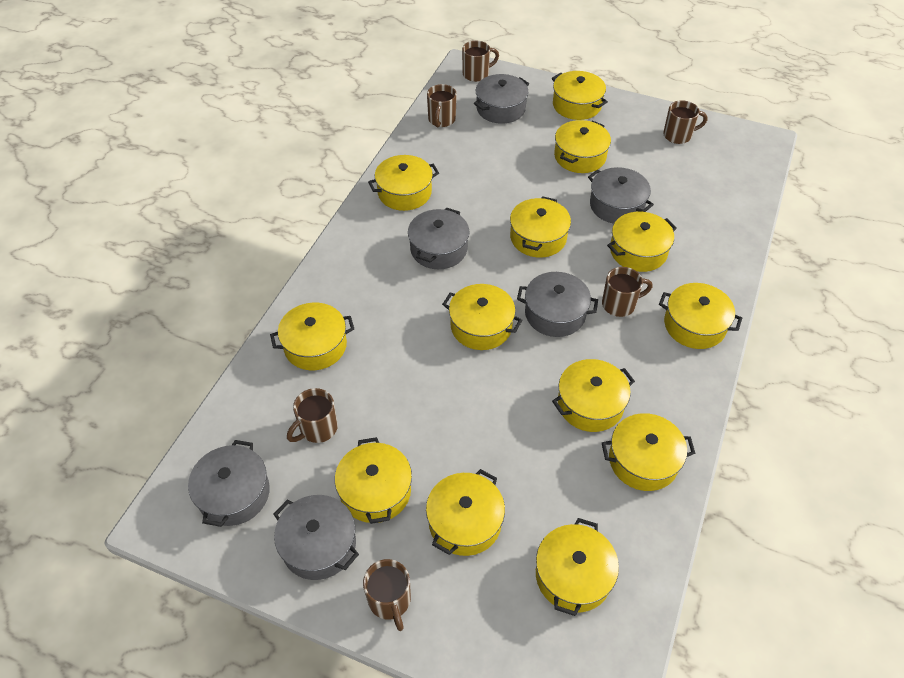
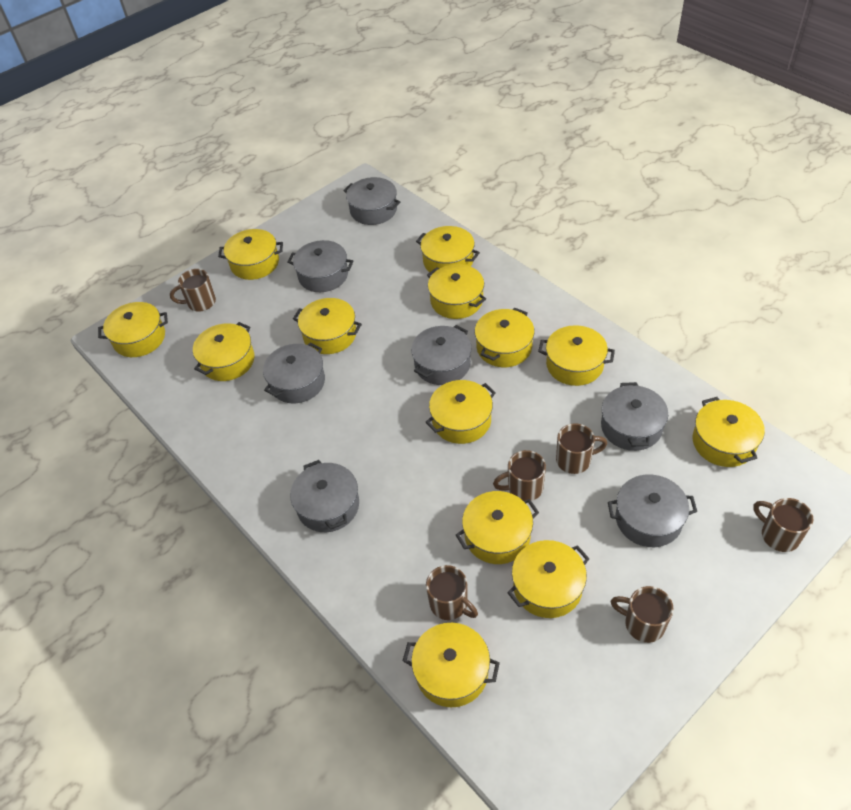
grey pot: [188,440,270,527] [273,495,359,580] [408,208,470,269] [474,74,529,124] [517,272,598,337] [588,167,654,224] = 6 -> [263,342,325,404] [288,240,354,292] [290,460,359,532] [343,177,400,225] [411,325,472,385] [601,382,668,451] [608,475,697,547] = 7

